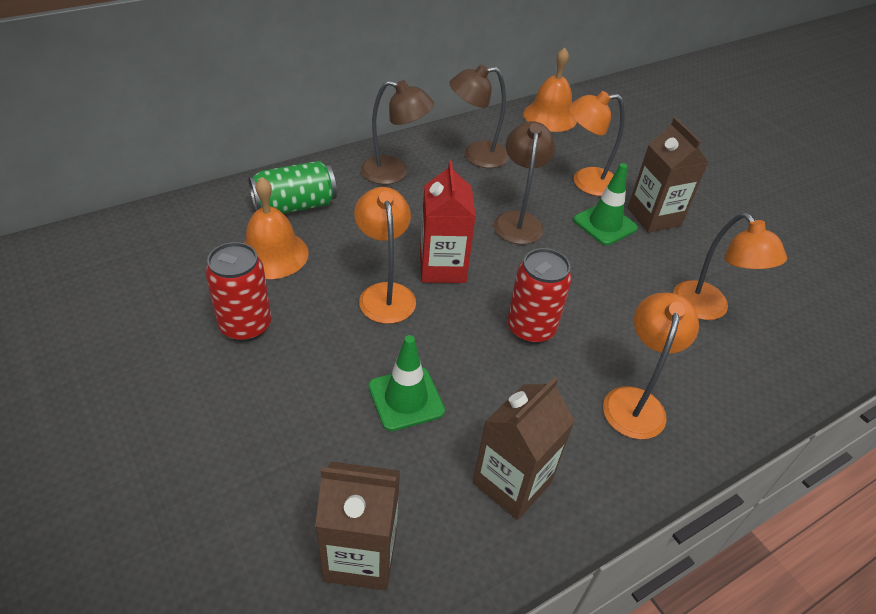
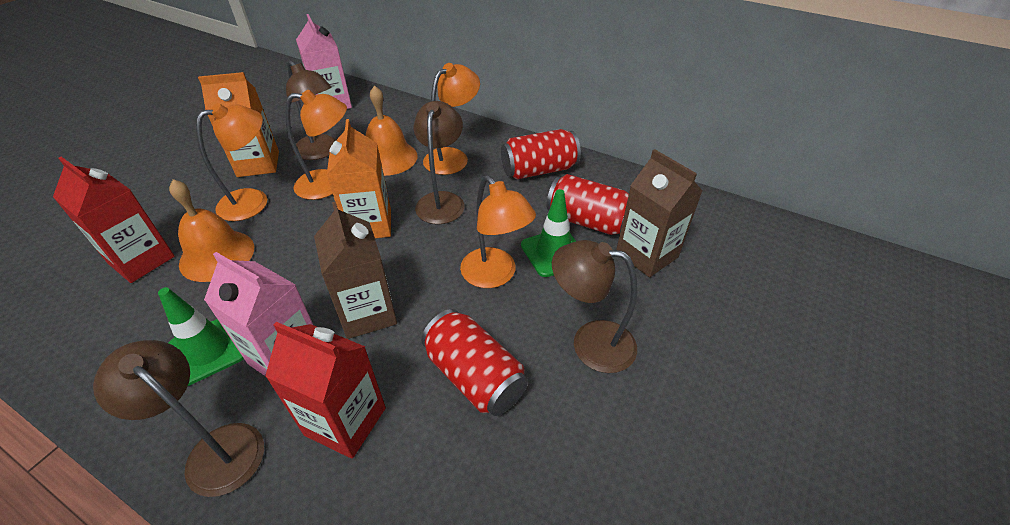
brown carton: [315,461,400,591] [473,377,575,520] [628,117,709,233] = 3 -> [314,201,397,339] [616,149,703,277] = 2
brown lamp: [361,80,434,184] [449,65,509,168] [494,121,555,244] = 3 -> [93,340,264,497] [286,60,336,160] [413,101,465,224] [552,240,638,373] = 4
green can: [248,161,337,214] = 1 -> none = 0
orange carton: none = 0 -> [198,72,279,177] [327,119,391,238] = 2
pink carton: none = 0 -> [204,252,313,376] [296,14,352,109] = 2
red can: [205,242,271,342] [507,248,572,344] = 2 -> [421,309,528,416] [501,129,581,179] [546,174,629,235] = 3
red carton: [420,160,476,283] = 1 -> [53,156,175,283] [265,322,386,459] = 2

